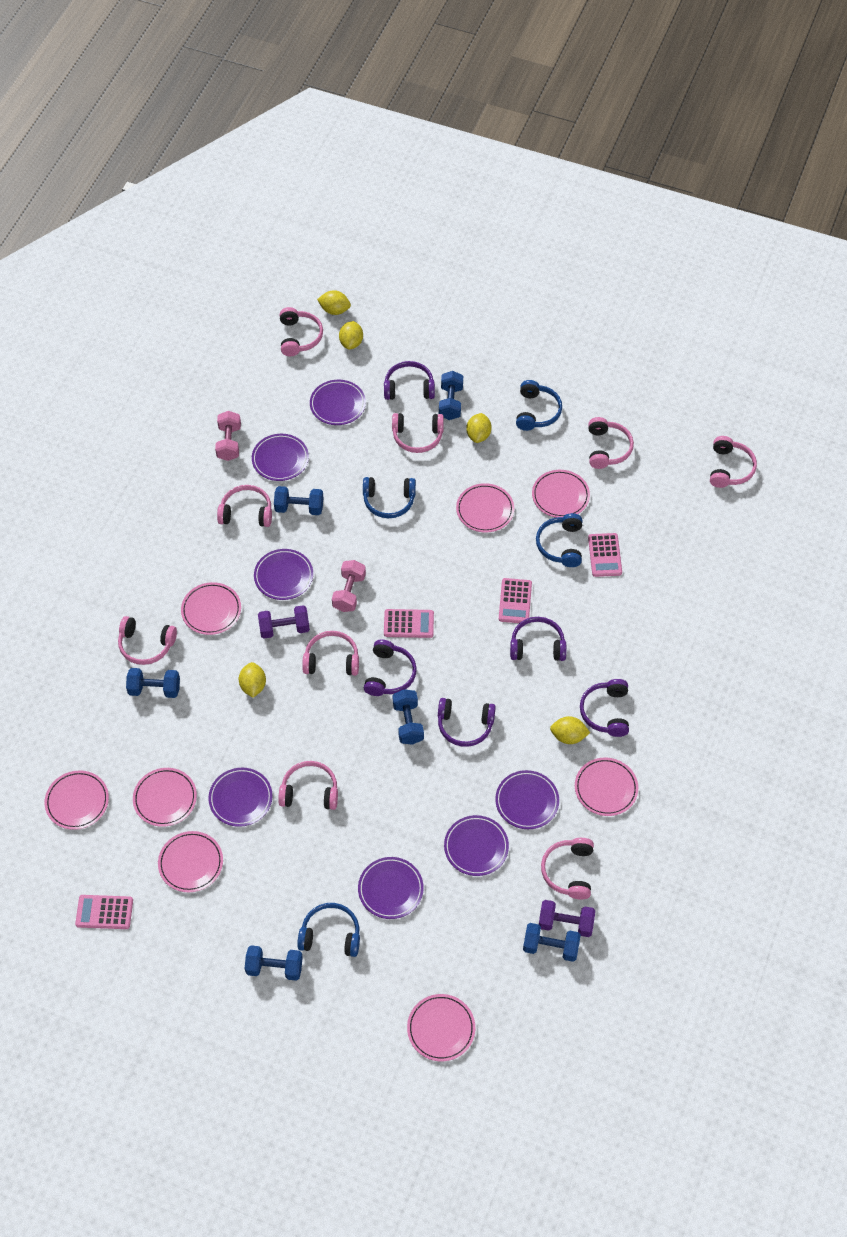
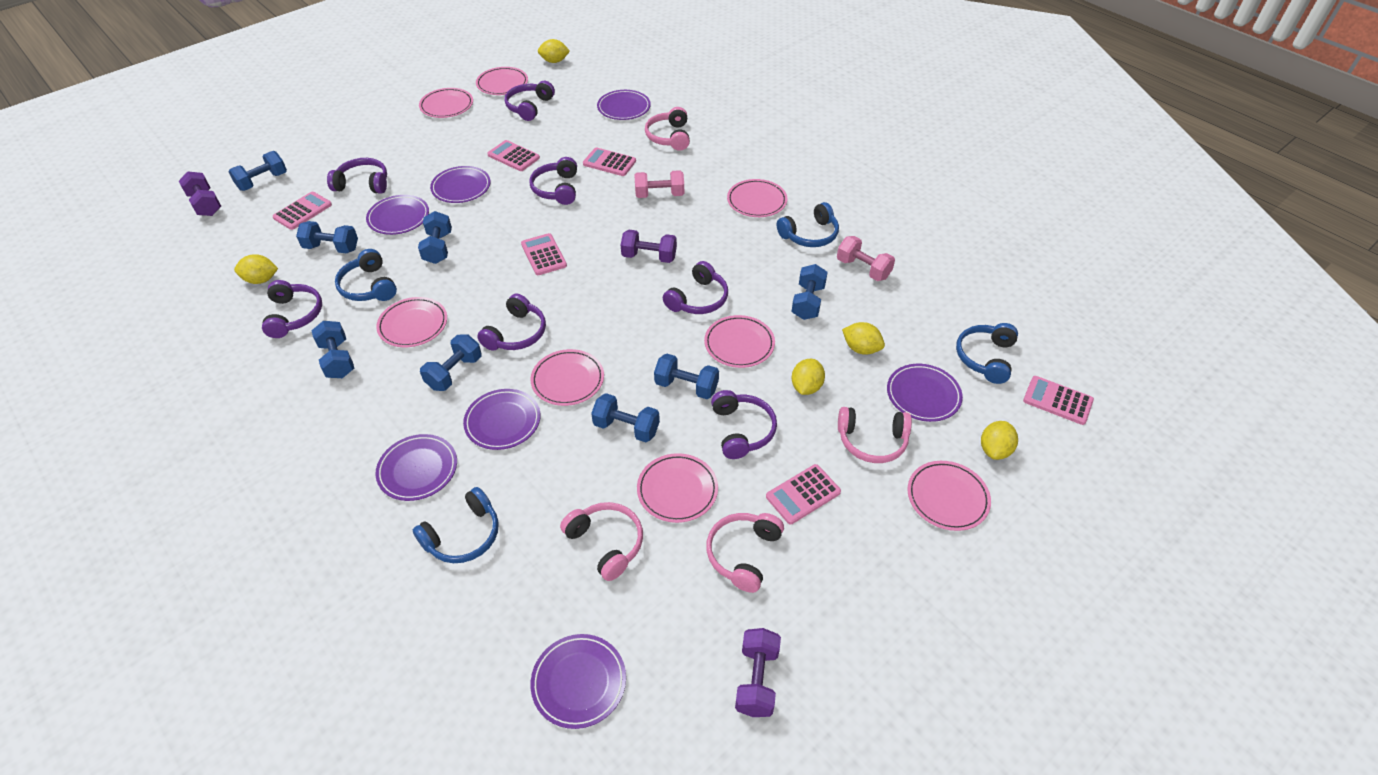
blue dumbbell: [126,668,180,698] [245,945,303,981] [274,486,323,515] [393,689,424,745] [439,371,463,420] [523,923,581,962] = 6 -> [228,151,287,191] [296,221,358,253] [312,321,354,378] [418,211,452,264] [420,335,482,391] [591,393,660,442] [654,353,719,399] [792,264,828,320] = 8
pink calculator: [75,895,133,929] [384,609,434,638] [499,578,532,623] [588,533,622,577] = 4 -> [273,192,332,230] [487,140,540,171] [521,233,567,275] [583,147,636,176] [766,464,841,524] [1023,376,1094,425] = 6
pink headphones: [118,616,177,665] [217,485,272,527] [278,761,338,810] [280,307,323,356] [302,631,359,676] [392,413,444,453] [541,838,594,899] [588,417,634,469] [710,436,757,488] = 9 -> [560,502,643,581] [645,107,690,151] [706,513,784,593] [838,407,912,463] = 4
purple dumbbell: [258,605,310,639] [539,900,595,937] = 2 -> [179,171,221,216] [621,229,677,263] [735,628,781,717] = 3
purple headphones: [364,639,417,696] [384,361,435,400] [438,698,496,747] [510,617,566,661] [580,679,629,737] = 5 -> [262,280,322,338] [327,158,387,194] [477,294,546,351] [504,81,555,121] [529,157,577,205] [663,261,728,314] [711,390,777,459] = 7

